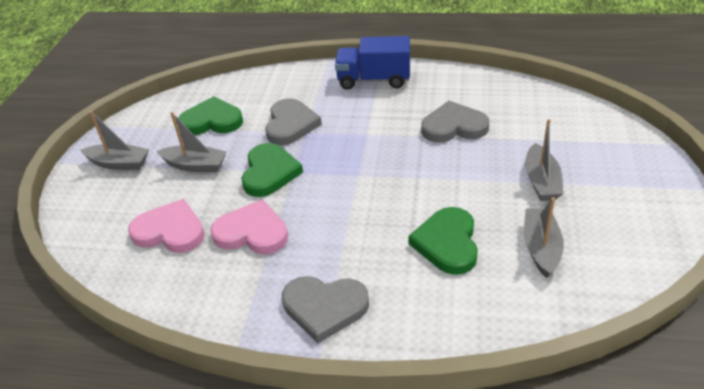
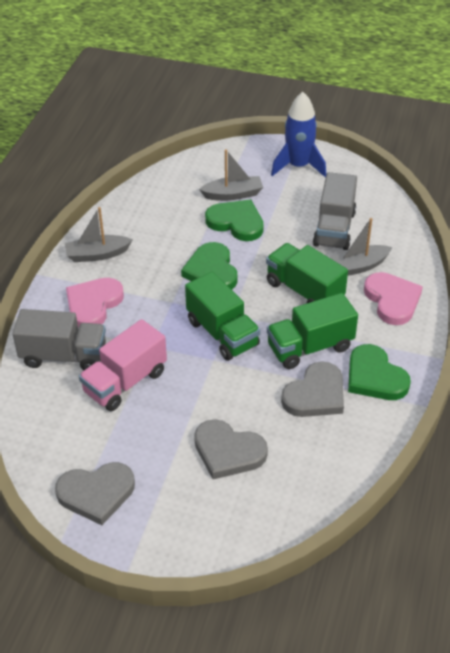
blue rocket: none = 0 -> [271,92,326,177] = 1
blue truck: [335,36,410,89] = 1 -> none = 0
green truck: none = 0 -> [185,272,260,361] [266,243,348,303] [267,293,358,369] = 3
grey boat: [80,111,149,170] [157,112,227,172] [524,197,564,278] [525,119,564,201] = 4 -> [65,207,133,262] [199,149,263,201] [330,218,392,276] = 3
grey truck: none = 0 -> [13,309,106,370] [313,172,357,250] = 2
pink truck: none = 0 -> [79,319,167,411] = 1

